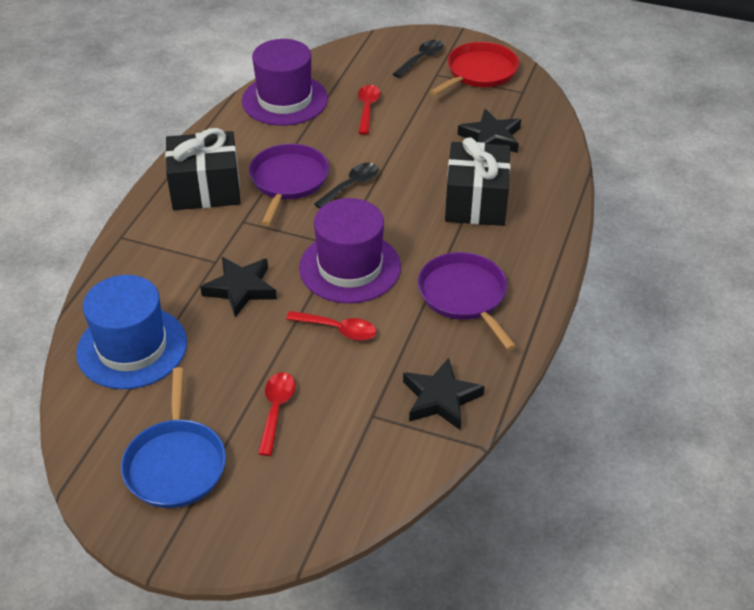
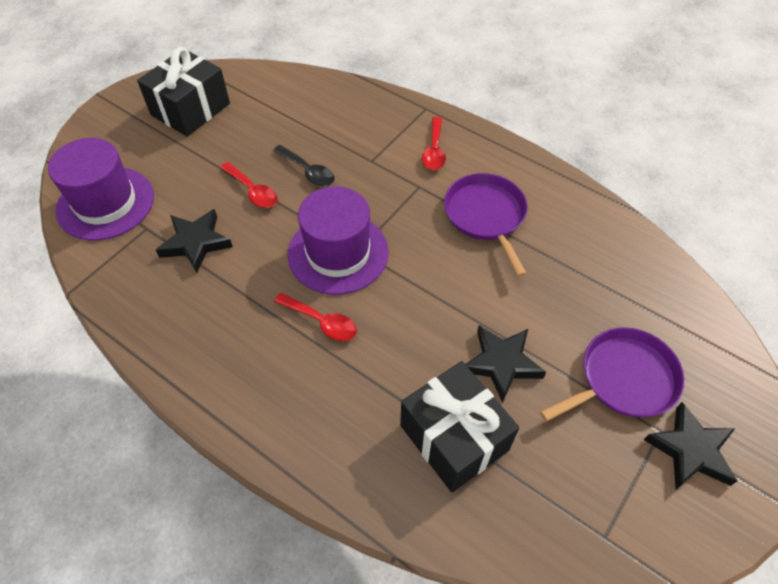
black spoon: [314,163,378,209] [393,40,443,78] = 2 -> [273,145,335,186] = 1
blue hat: [76,275,187,389] = 1 -> none = 0
blue pan: [121,367,226,508] = 1 -> none = 0
red pan: [429,42,519,96] = 1 -> none = 0

